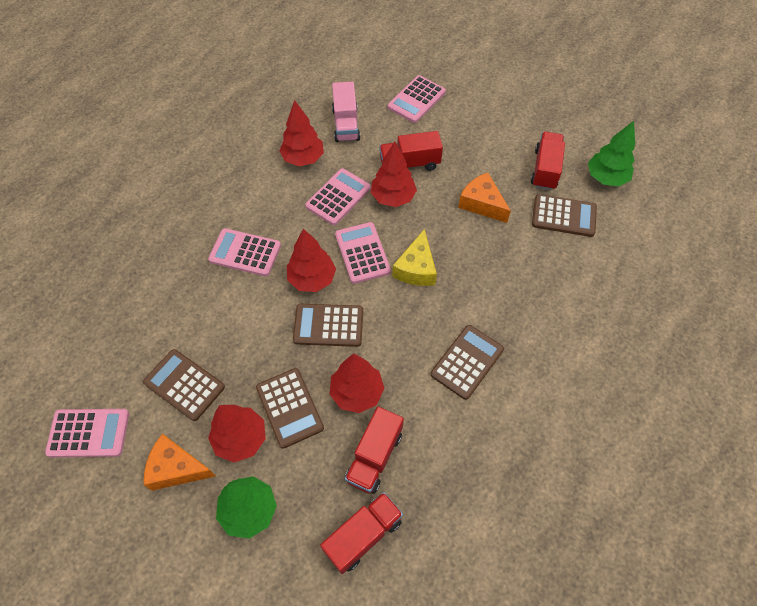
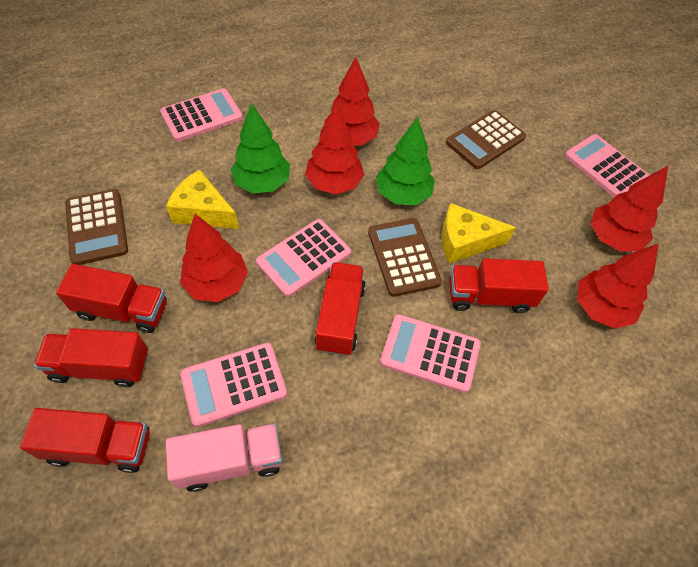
brown calculator: [143,349,225,421] [256,368,324,449] [293,304,363,347] [430,325,504,400] [532,194,597,237] = 5 -> [65,189,128,265] [368,218,442,297] [446,110,526,169] = 3
orange cheese: [144,434,215,491] [458,173,511,223] = 2 -> none = 0
red truck: [320,492,403,574] [345,407,404,494] [379,131,443,171] [531,132,565,190] = 4 -> [20,408,150,473] [34,328,148,387] [56,264,167,333] [315,262,366,356] [449,258,549,313] = 5
yellow cheese: [392,229,437,286] = 1 -> [166,170,239,229] [442,203,516,264] = 2

